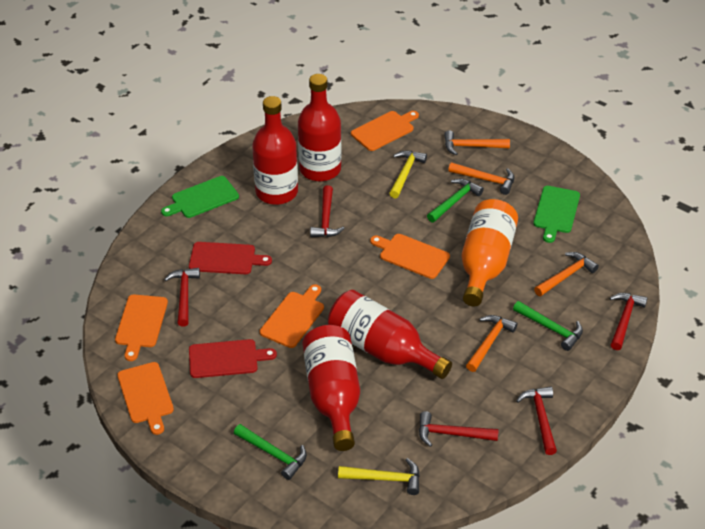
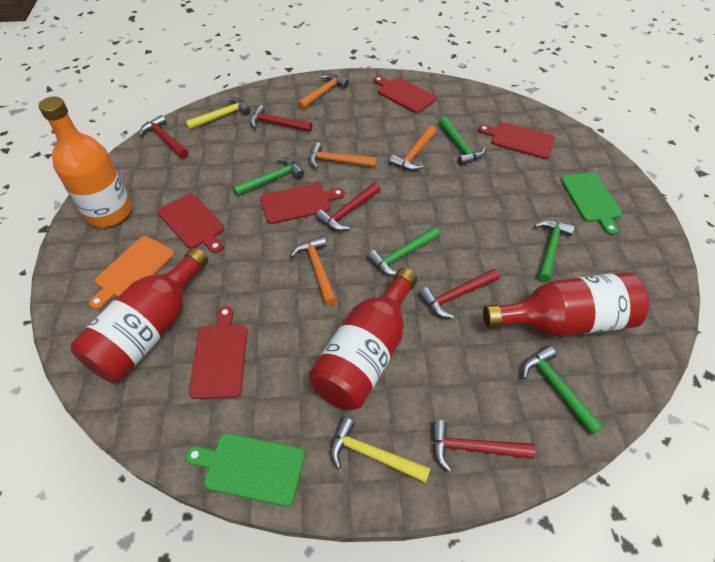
green hammer: [234,424,307,480] [427,178,484,223] [513,301,583,351] = 3 -> [233,157,304,196] [367,227,440,276] [439,117,486,166] [522,346,604,435] [534,220,575,282] = 5
orange cutting board: [115,294,168,361] [117,362,174,435] [260,284,324,348] [351,111,419,151] [370,234,450,279] = 5 -> [89,236,174,309] = 1
red bottle: [252,96,298,205] [298,74,341,181] [303,325,360,451] [328,290,452,379] = 4 -> [71,247,208,383] [309,268,417,410] [483,272,649,337] = 3
red cutting board: [189,242,272,274] [189,339,277,378] = 2 -> [158,193,224,253] [189,306,247,399] [260,183,345,224] [373,76,437,113] [478,122,555,159] = 5

